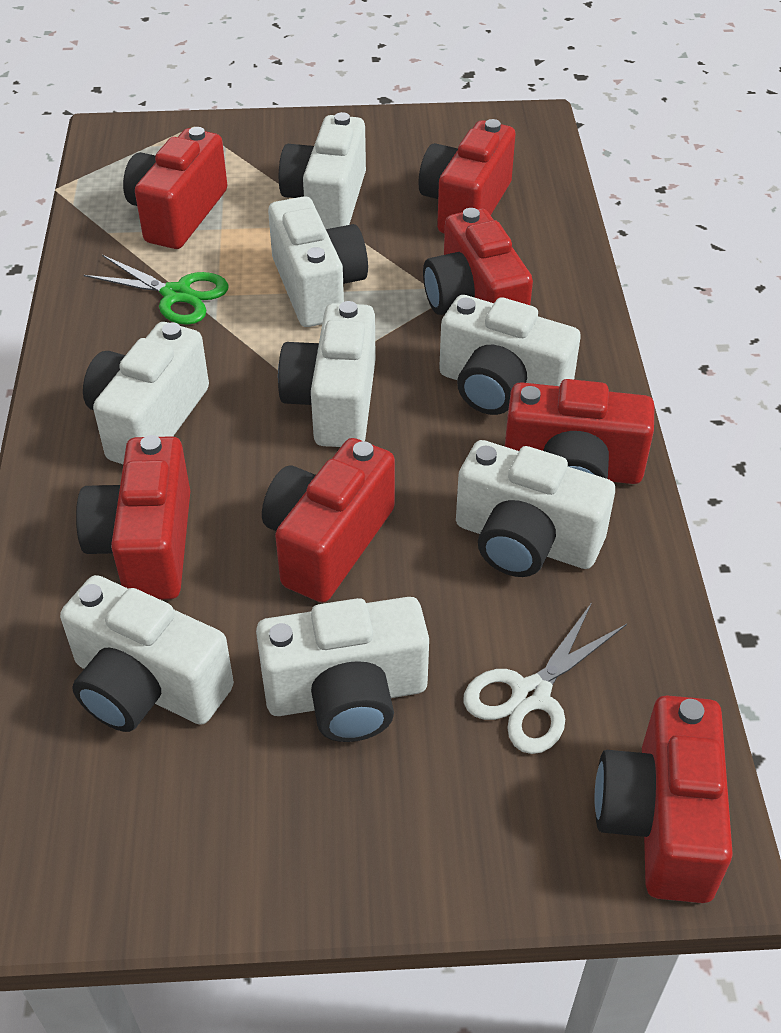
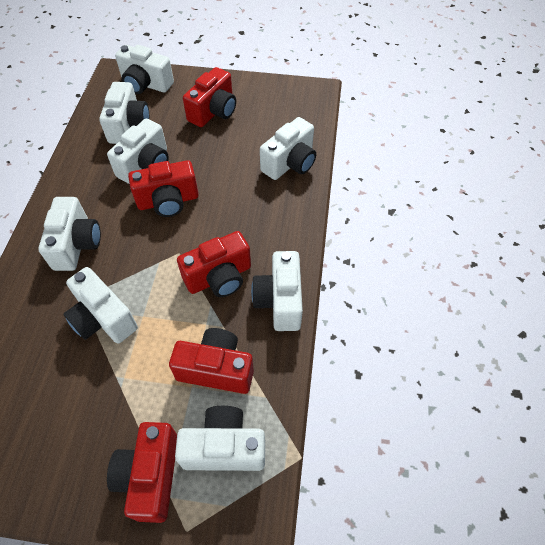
green scissors: [84,255,229,325] = 1 -> none = 0
red camera: [76,435,190,600] [123,127,227,249] [262,438,395,603] [418,119,516,234] [423,208,533,315] [505,379,655,484] [594,695,733,903] = 7 -> [107,422,177,523] [128,160,199,217] [169,328,254,394] [177,231,251,297] [183,67,236,127] = 5
white scissors: [463,603,627,754] = 1 -> none = 0

